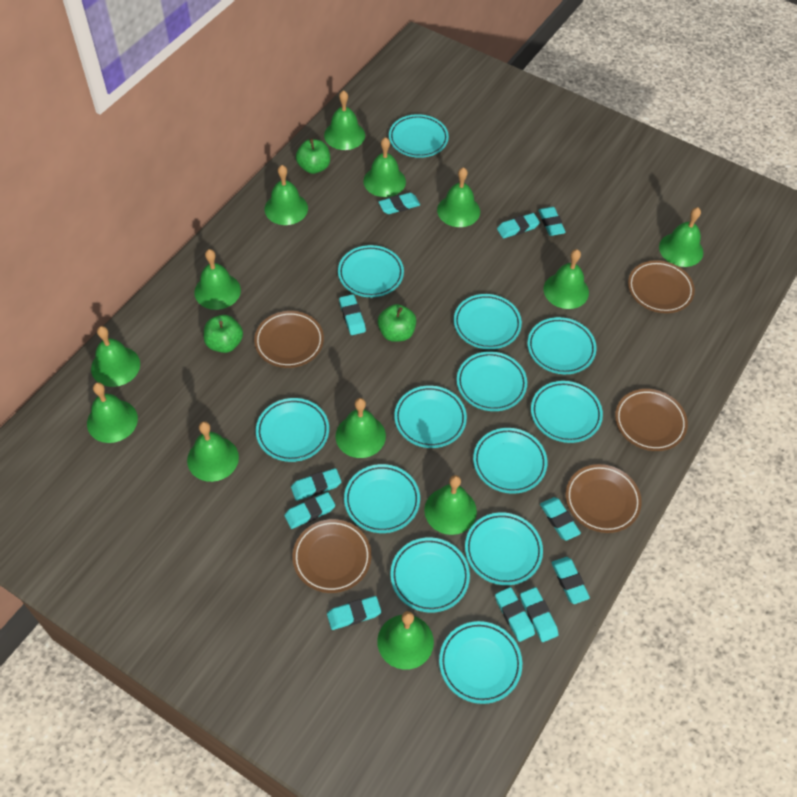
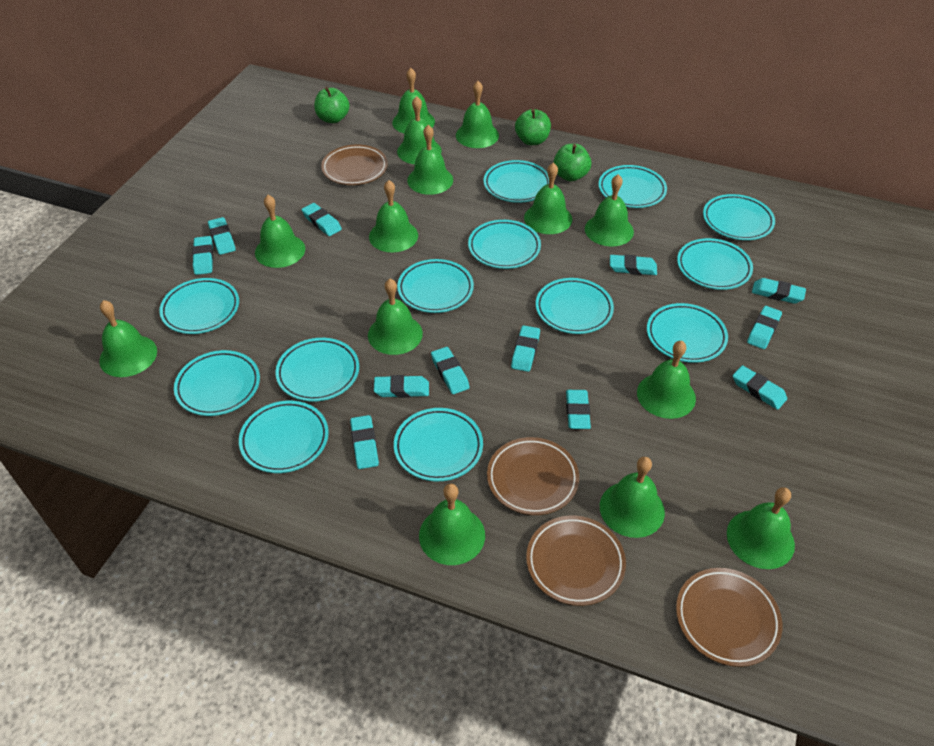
brown plate: [254,311,324,368] [292,519,371,593] [566,464,642,533] [615,389,688,451] [628,260,695,313] = 5 -> [321,145,388,185] [487,437,579,515] [526,516,626,606] [676,568,782,667] = 4
green bell: [87,382,138,443] [91,326,140,387] [187,421,239,482] [194,249,241,310] [264,165,308,225] [324,90,365,150] [335,398,386,458] [363,137,406,197] [377,611,434,670] [424,475,477,535] [437,167,480,227] [543,249,589,309] [659,207,703,267] = 13 -> [99,300,157,377] [255,195,305,268] [368,279,423,355] [369,180,418,253] [392,68,435,133] [397,96,442,164] [407,125,453,195] [419,484,485,565] [456,81,499,148] [524,163,572,234] [585,174,634,247] [600,457,665,538] [637,341,696,419] [727,487,795,569] = 14
turquoise eraser: [284,492,335,529] [291,468,341,501] [327,596,381,630] [339,294,366,335] [378,193,420,214] [495,587,535,642] [497,213,540,238] [520,587,558,642] [538,207,566,236] [540,497,581,541] [551,557,590,604] = 11 -> [192,236,213,275] [208,217,236,255] [302,203,342,236] [350,415,379,469] [374,375,429,398] [431,347,470,394] [511,325,540,372] [566,390,591,429] [610,255,657,275] [733,365,787,410] [747,306,782,349] [752,278,806,304] = 12

